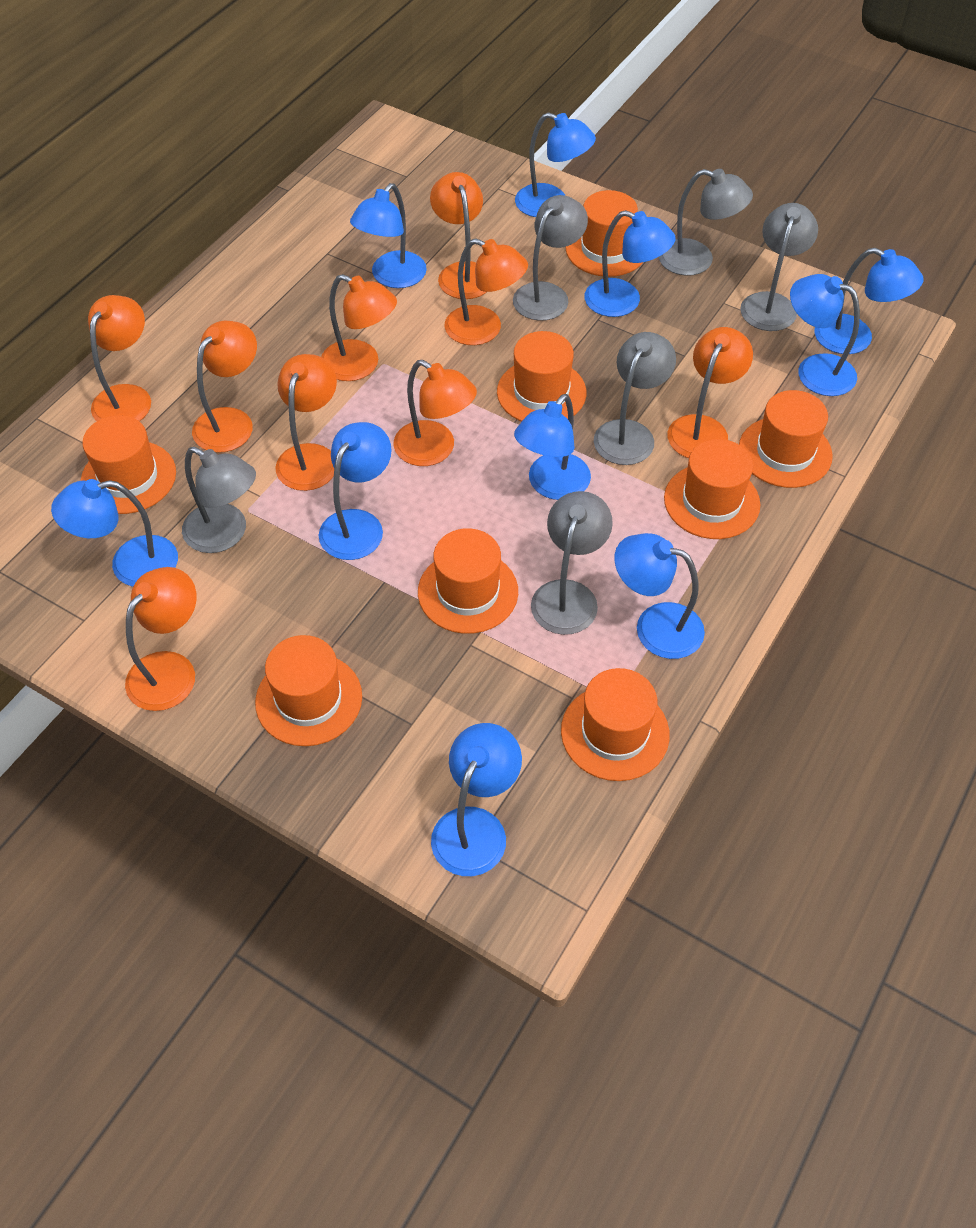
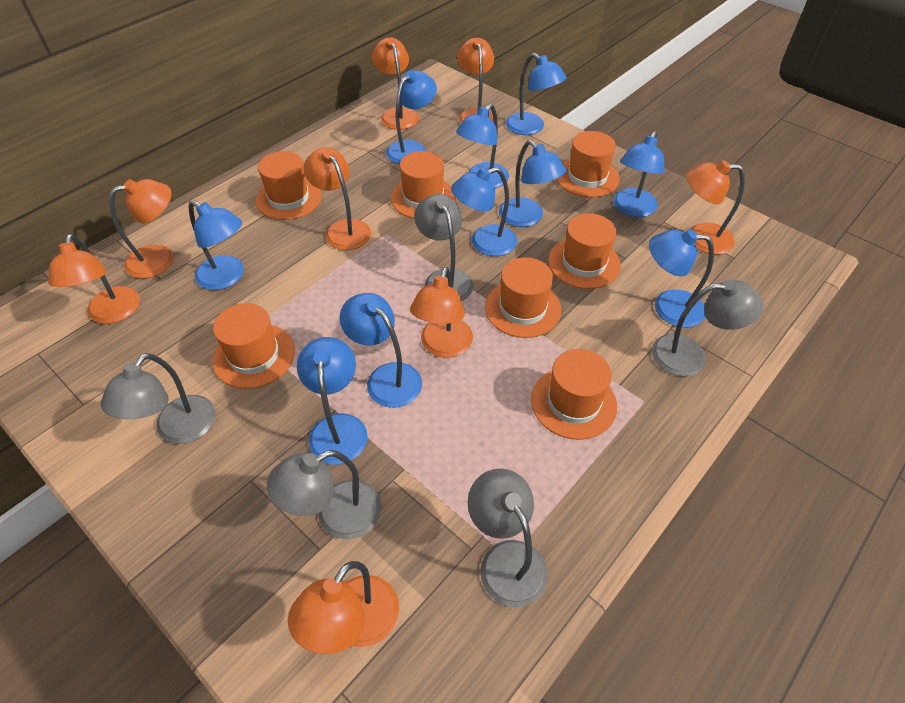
grey lamp: [182,447,256,553] [513,195,588,321] [531,491,613,635] [594,332,676,465] [659,169,753,276] [740,203,818,331] = 6 -> [101,353,216,444] [267,450,381,539] [414,194,473,301] [468,468,548,607] [652,280,764,376] = 5
orange hat: [80,415,176,514] [255,635,362,746] [418,528,518,634] [497,331,586,422] [561,668,670,781] [565,190,643,277] [664,439,760,539] [739,390,833,488] = 8 -> [212,303,295,389] [255,151,322,220] [391,151,456,219] [485,257,561,338] [531,349,617,440] [548,213,621,289] [556,131,620,197] = 7
orange lamp: [88,295,151,421] [125,567,196,711] [192,321,257,453] [275,354,337,491] [321,274,397,381] [393,360,477,466] [430,172,486,299] [444,238,528,345] [667,327,753,458] = 9 -> [48,234,140,324] [110,179,173,279] [288,561,399,654] [304,147,371,250] [372,37,419,130] [410,267,473,358] [457,38,494,123] [686,160,745,255] = 8

